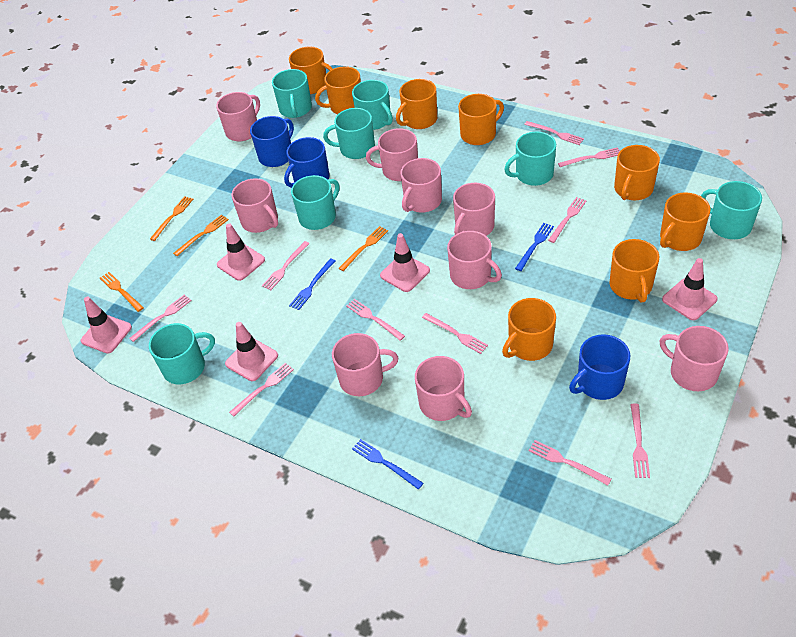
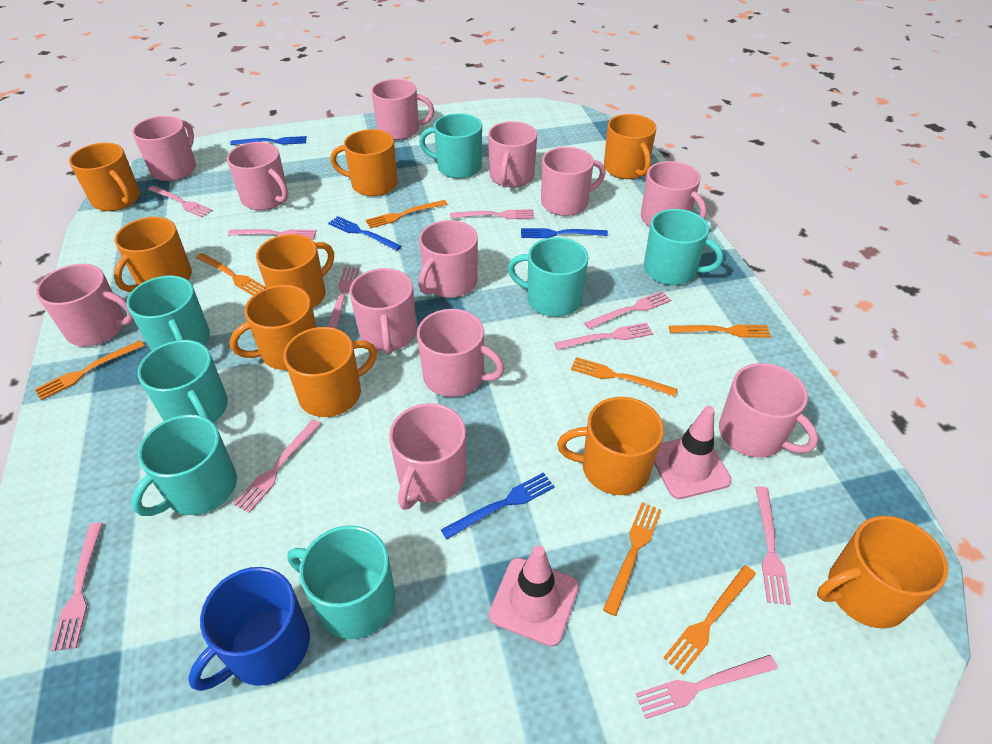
blue fork: [289,258,335,310] [352,439,423,489] [515,223,554,271] = 3 -> [230,136,307,145] [328,216,402,251] [441,472,555,539] [521,228,608,238] = 4
blue mug: [250,116,294,167] [284,137,329,188] [569,334,630,400] = 3 -> [188,567,310,691] = 1
orange fork: [100,272,144,312] [150,196,193,241] [173,215,229,256] [338,226,388,271] = 4 -> [35,340,144,400] [196,253,266,295] [366,200,448,228] [571,357,677,397] [603,502,661,616] [663,565,756,675] [669,325,771,338] = 7
orange mug: [289,46,333,94] [315,66,361,114] [396,79,437,129] [458,94,504,145] [502,298,556,361] [609,239,659,303] [614,145,660,200] [660,192,710,251] = 8 -> [69,143,140,211] [114,217,192,292] [230,285,317,370] [256,234,334,308] [283,327,377,417] [331,129,398,196] [557,397,664,495] [604,114,657,179] [817,516,948,629] = 9
pink mug: [216,92,260,141] [231,178,278,233] [332,333,398,396] [366,128,418,181] [400,158,442,213] [415,356,472,421] [447,231,502,289] [453,183,495,236] [659,326,729,391] = 9 -> [36,264,133,346] [132,116,196,181] [227,142,288,210] [349,268,417,354] [371,79,434,140] [389,403,466,510] [417,309,505,397] [418,220,478,298] [488,121,537,187] [541,147,606,216] [641,161,706,227] [719,363,818,458] = 12
pink traffic cone: [81,297,132,354] [217,224,265,281] [225,322,278,381] [380,233,430,292] [662,258,718,320] = 5 -> [489,545,579,647] [654,406,732,499] = 2

